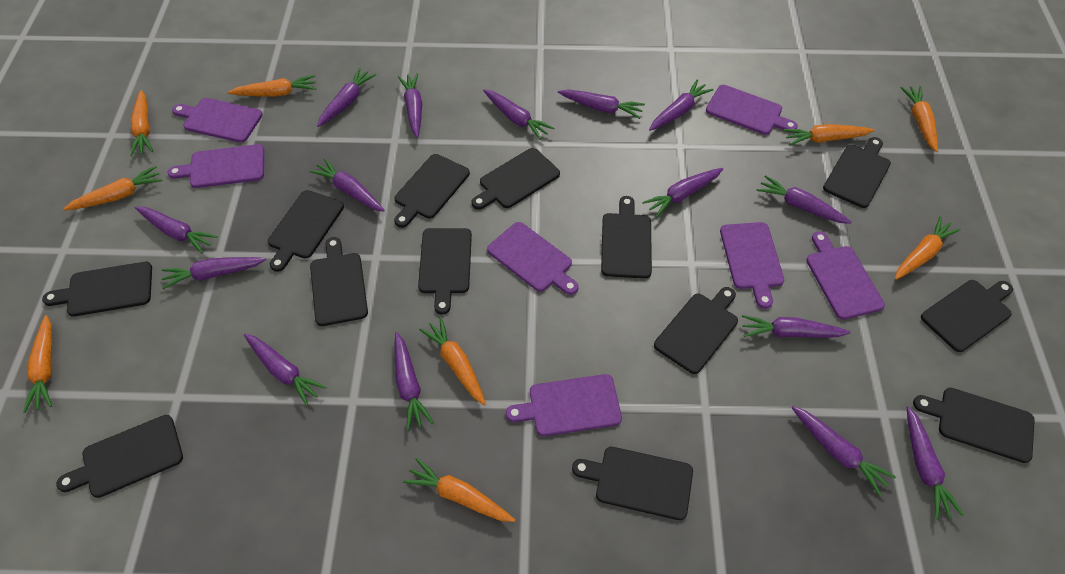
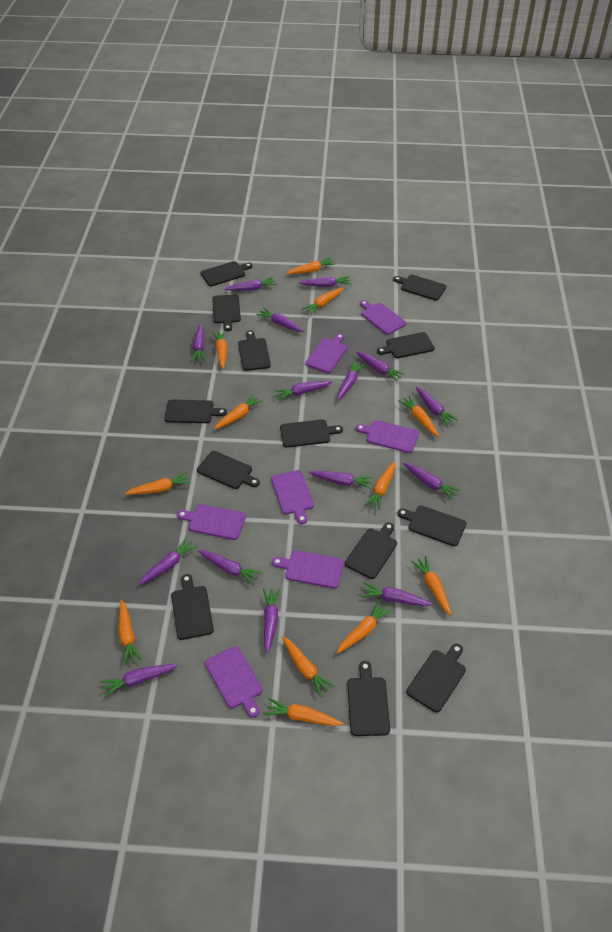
orange carrot: [23,315,52,413] [63,166,163,211] [130,90,153,156] [228,75,316,97] [403,458,515,522] [419,317,486,405] [783,124,875,146] [895,216,961,280] [901,86,938,152] = 9 -> [119,600,142,665] [125,472,191,495] [212,330,227,369] [214,394,263,429] [264,698,344,726] [282,636,335,697] [286,257,335,274] [302,288,343,315] [337,601,393,653] [365,461,395,510] [398,396,439,437] [411,556,452,615] = 12

